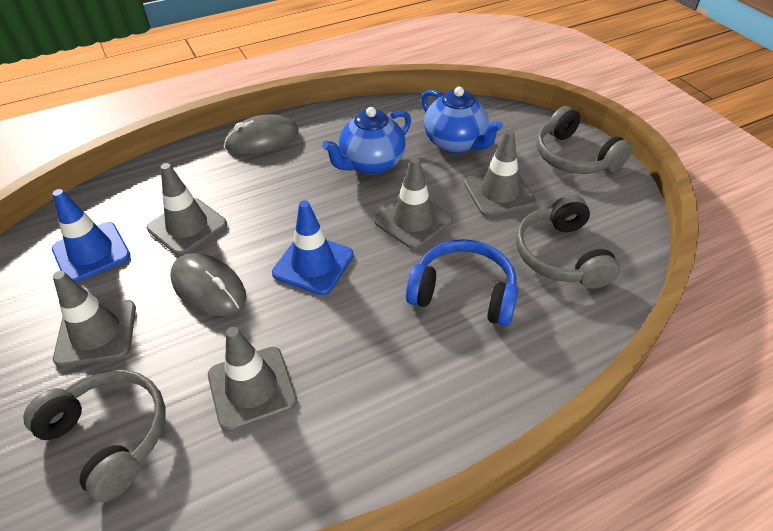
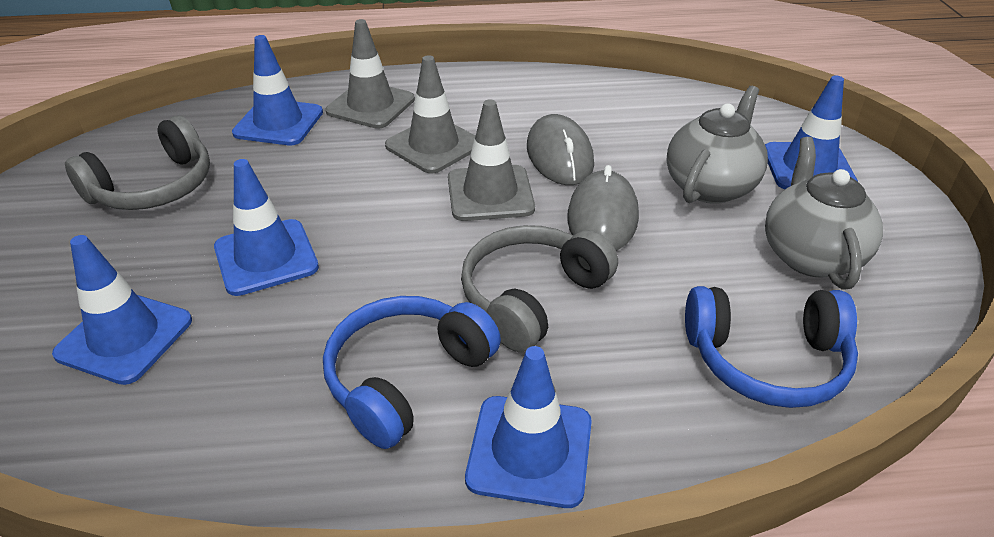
blue headphones: [406,239,518,326] = 1 -> [323,296,501,449] [685,286,858,408] = 2
blue teapot: [322,107,411,175] [421,86,503,153] = 2 -> none = 0
blue traffic cone: [52,189,131,283] [272,200,354,295] = 2 -> [52,235,192,385] [214,159,319,296] [232,35,323,145] [465,346,592,508] [765,75,858,189] = 5
grey headphones: [23,370,165,502] [516,195,620,289] [536,106,632,174] = 3 -> [65,116,210,210] [461,225,618,352] = 2
grey teapot: none = 0 -> [667,86,768,204] [765,137,883,290] = 2
grey traffic cone: [53,271,136,368] [147,163,227,256] [208,327,297,432] [374,157,453,250] [464,129,536,217] = 5 -> [326,19,415,129] [385,55,475,174] [448,99,535,221] = 3

